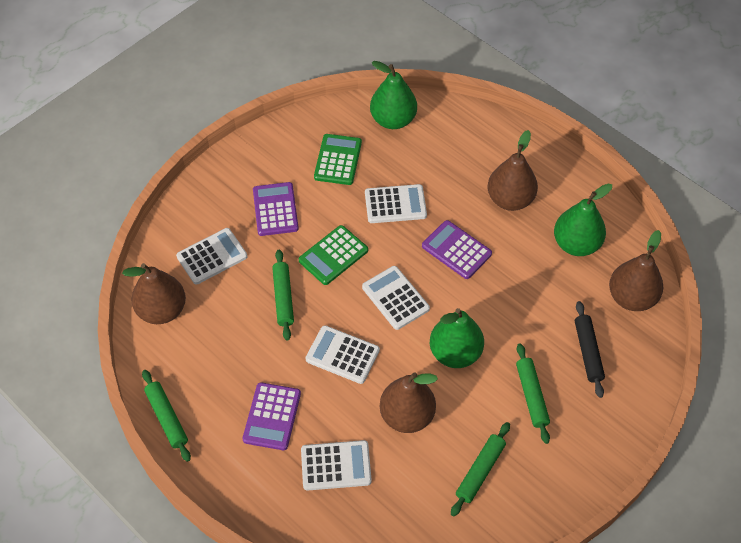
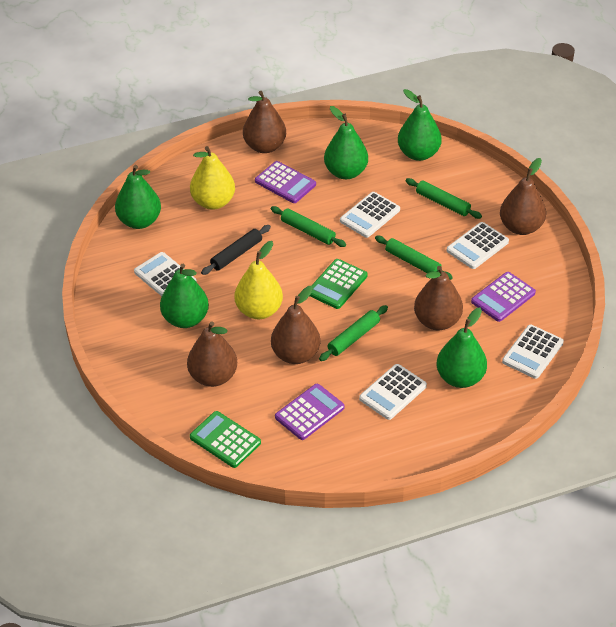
brown pear: [122,263,186,324] [380,372,438,433] [487,130,538,211] [609,230,663,311] = 4 -> [187,321,237,387] [243,91,286,153] [271,286,320,364] [414,266,463,330] [500,158,546,235] = 5
green pear: [370,61,417,129] [430,308,484,368] [554,183,612,256] = 3 -> [115,165,161,229] [160,264,209,328] [324,106,368,179] [398,89,442,161] [437,307,487,388] = 5
yellow pear: none = 0 -> [190,146,235,210] [234,241,283,319] = 2

